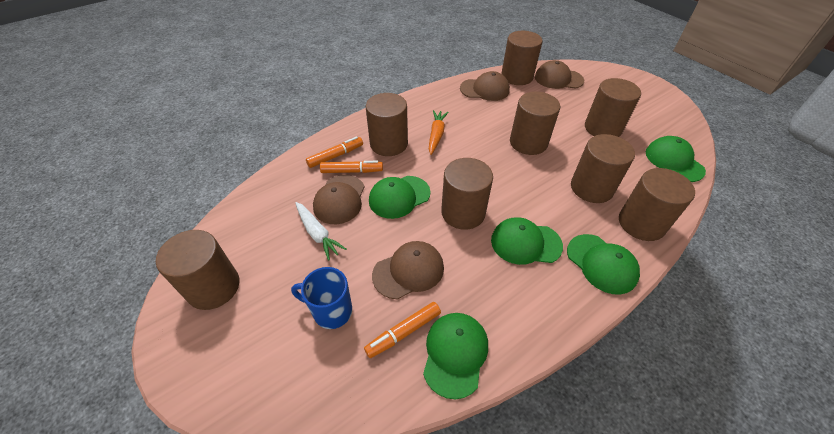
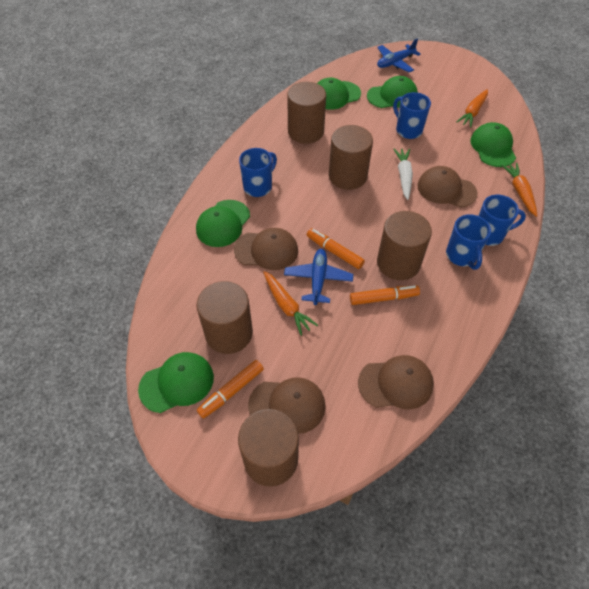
blue mug: [291,267,352,329] = 1 -> [239,148,277,197] [393,92,431,139] [446,214,491,270] [478,195,526,246] = 4
blue plane: none = 0 -> [284,249,353,305] [377,38,421,72] = 2
brown cylinder: [156,230,240,310] [366,93,408,156] [441,158,493,230] [501,31,542,85] [510,92,560,155] [571,134,635,203] [585,78,641,137] [619,168,695,241] = 8 -> [197,281,253,354] [238,409,299,487] [287,82,326,144] [329,125,373,190] [377,211,432,280] = 5
orange carrot: [429,110,449,155] = 1 -> [263,271,318,336] [456,89,488,128] [501,163,537,217] = 3

